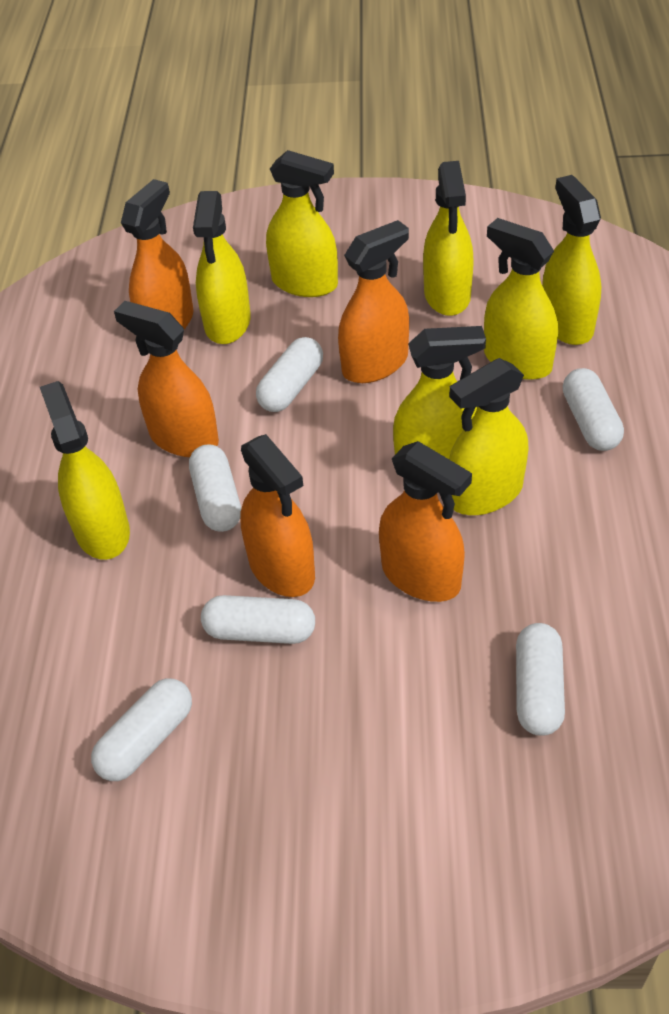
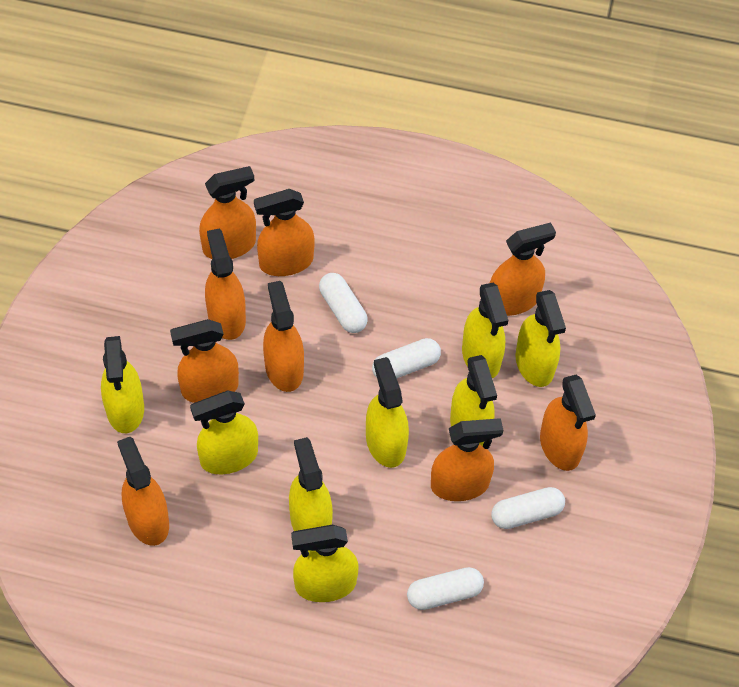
orange spray bottle: [114,301,219,457] [121,179,193,330] [240,434,315,597] [338,220,409,383] [379,441,472,602] = 5 -> [117,437,169,546] [170,319,239,403] [199,166,256,259] [205,229,246,340] [254,189,315,276] [263,281,304,392] [431,418,503,501] [490,222,556,316] [540,375,596,471] = 9
white capsule: [91,679,192,781] [189,444,241,532] [201,595,315,644] [256,337,323,412] [516,623,565,736] [563,368,624,451] = 6 -> [319,273,368,333] [372,338,441,379] [407,567,484,610] [491,487,565,529] = 4

